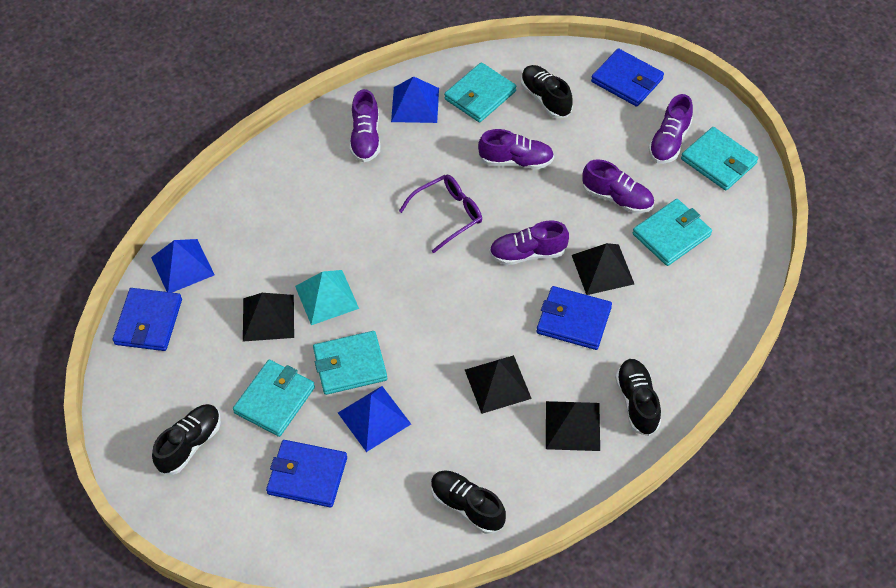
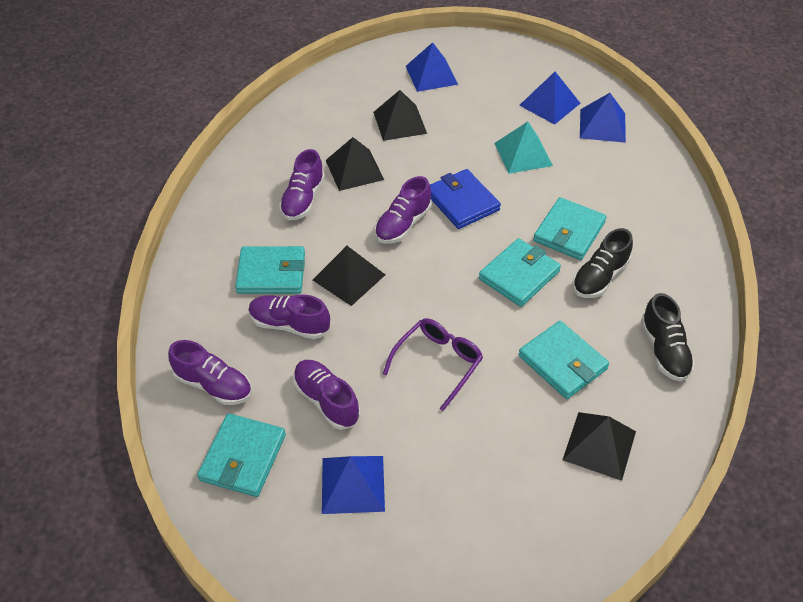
black shoe: [152,404,221,475] [431,470,506,534] [521,65,573,118] [615,359,661,436] = 4 -> [572,228,633,298] [641,293,695,382] = 2
blue pyramid: [151,239,214,293] [338,386,411,452] [391,76,439,123] = 3 -> [322,456,385,514] [406,42,458,92] [519,72,581,125] [580,93,626,143] = 4
blue wallet: [113,288,182,351] [266,440,347,508] [537,286,612,350] [591,48,664,107] = 4 -> [430,169,501,229] = 1

